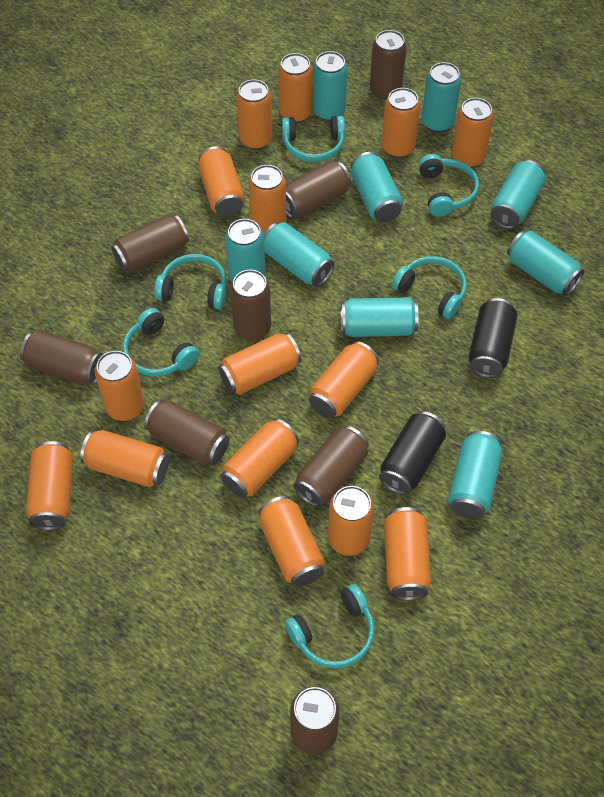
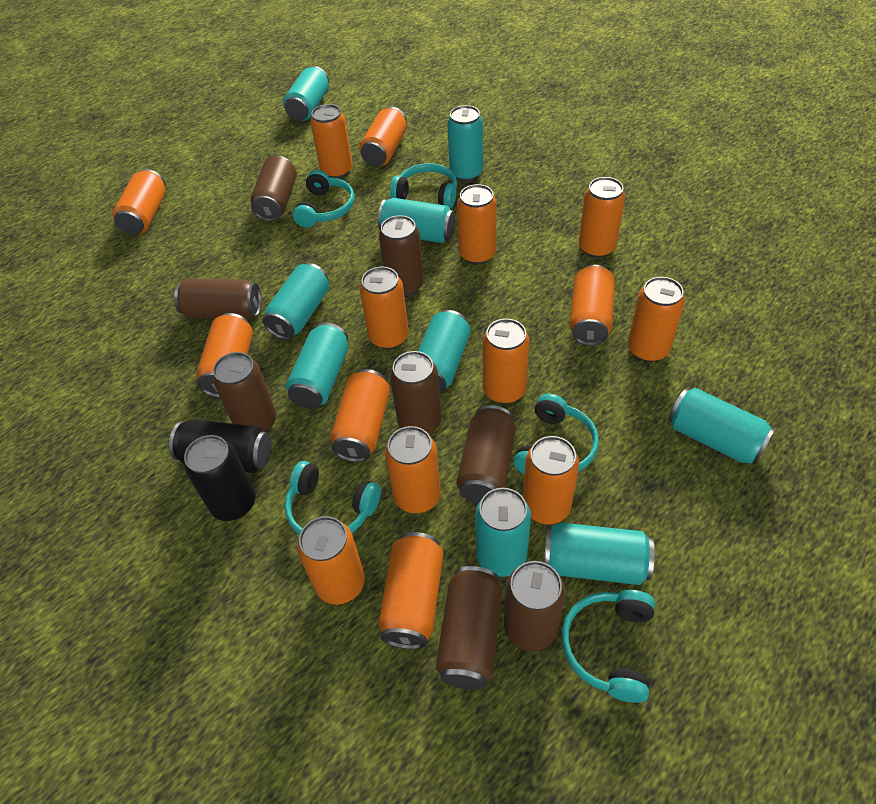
turquoise headphones: [123,308,199,376] [154,254,227,310] [282,116,345,162] [285,584,374,668] [392,256,467,319] [418,154,479,217] = 6 -> [285,461,381,535] [293,170,355,228] [390,163,457,208] [513,394,599,474] [562,590,655,703] = 5

